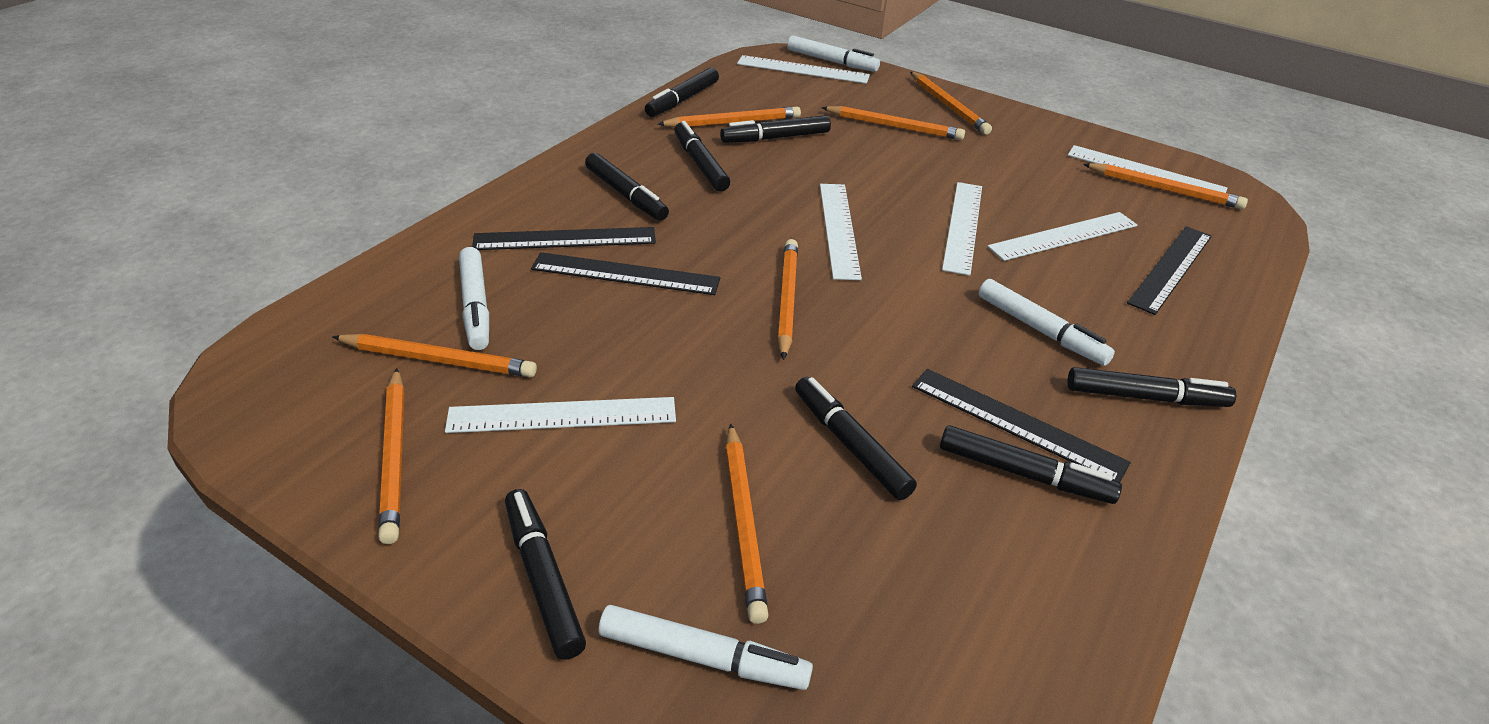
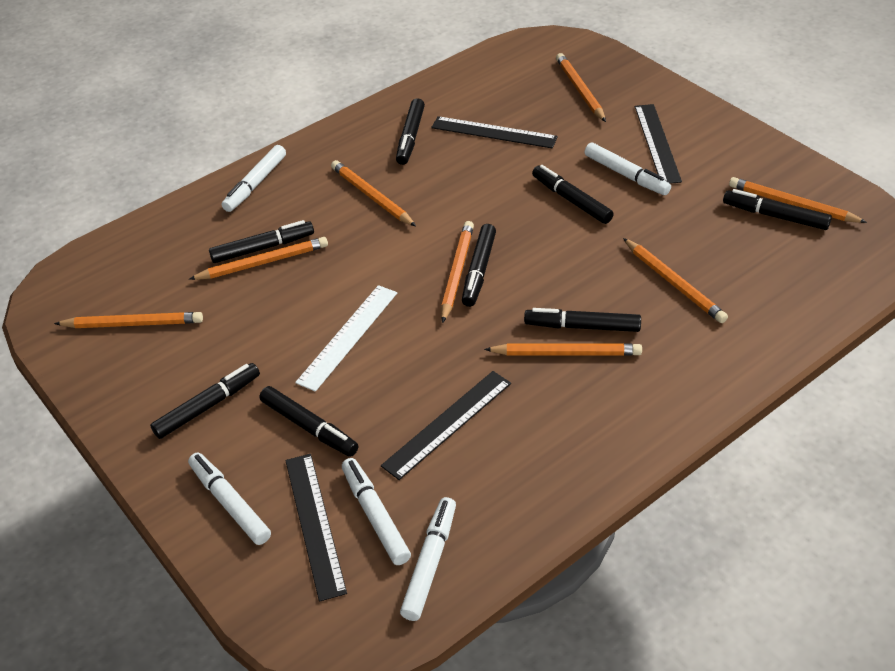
white marker: [459,247,489,350] [599,605,813,690] [787,36,880,72] [978,279,1115,366] = 4 -> [188,453,271,545] [222,145,286,212] [342,458,411,565] [400,497,456,621] [585,143,671,195] = 5
white ruler: [445,397,676,433] [737,55,870,84] [820,184,862,280] [942,182,982,276] [987,212,1137,261] [1068,145,1227,193] = 6 -> [295,285,397,392] = 1

